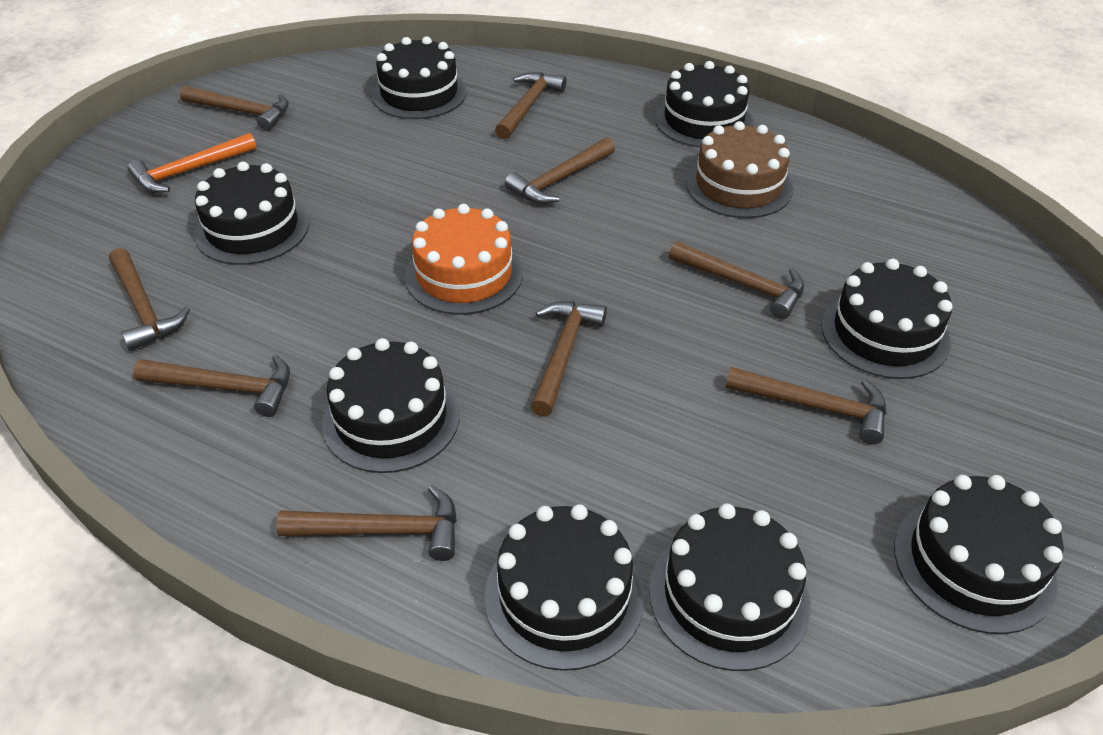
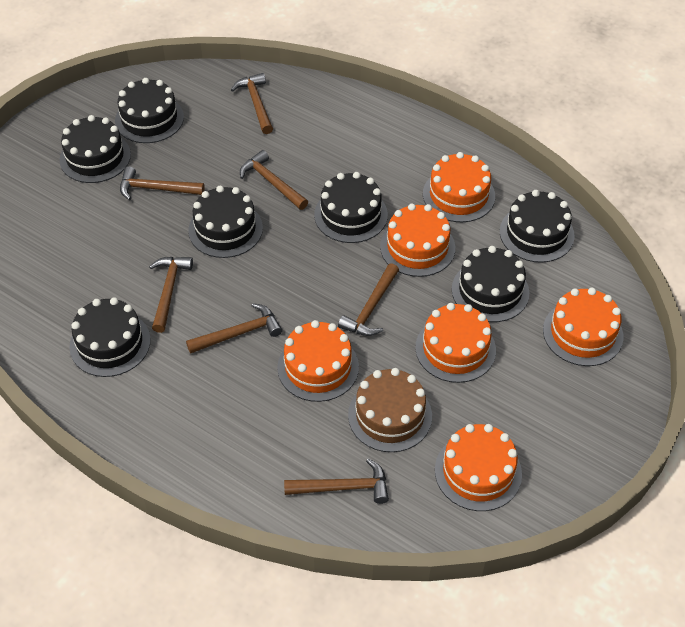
black cake: [195,162,309,265] [322,338,460,473] [372,36,467,119] [485,504,645,671] [649,503,810,671] [655,61,753,148] [821,259,952,379] [894,475,1064,634] = 8 -> [60,115,131,183] [69,297,151,377] [115,78,184,143] [188,186,263,258] [314,172,388,243] [452,246,529,322] [500,190,575,263] = 7
brown hammer: [109,248,190,351] [134,355,290,417] [180,86,289,131] [276,485,457,561] [495,72,567,139] [505,137,615,204] [530,301,607,417] [669,241,804,319] [726,367,887,444] = 9 -> [120,166,205,200] [149,257,193,333] [186,303,282,354] [231,73,273,134] [240,150,308,210] [284,459,389,504] [338,263,399,336] = 7
orange cake: [405,204,523,315] = 1 -> [277,320,359,402] [380,204,455,277] [415,303,496,383] [423,152,495,222] [435,424,522,511] [543,288,623,366] = 6
orange hammer: [128,133,257,193] = 1 -> none = 0

